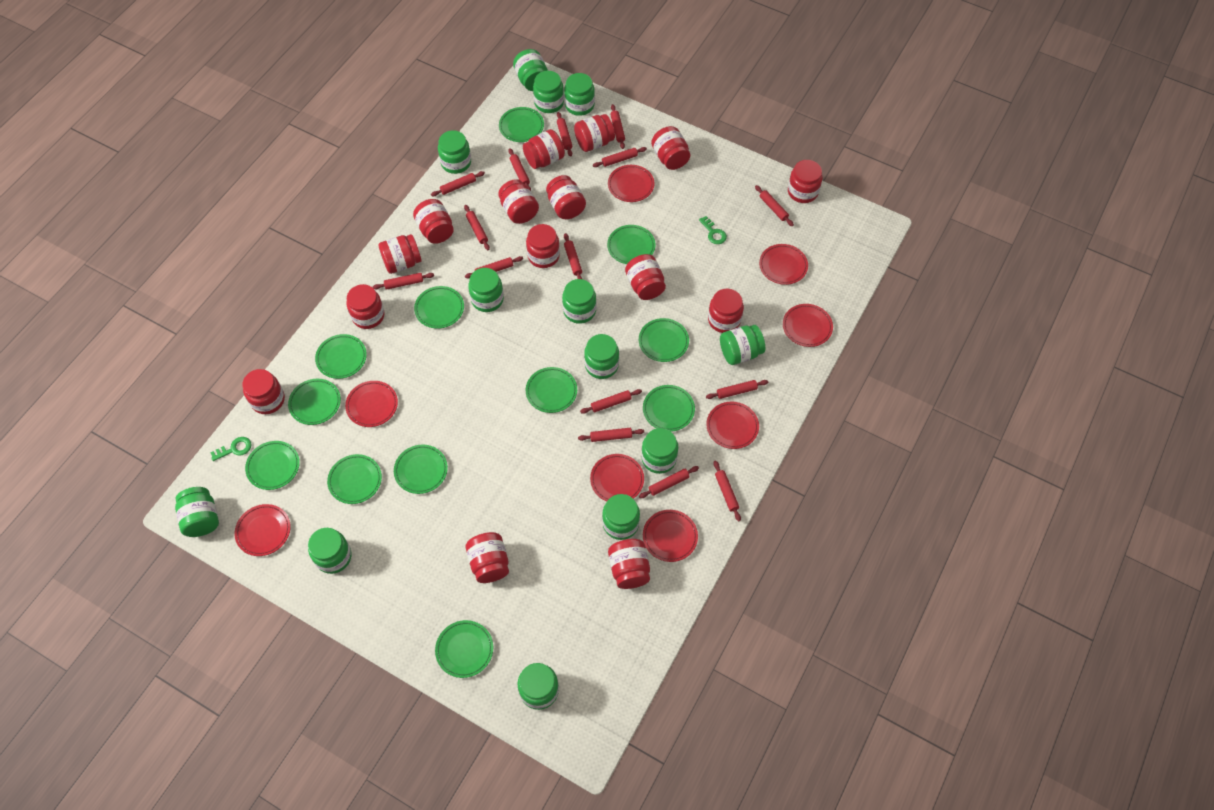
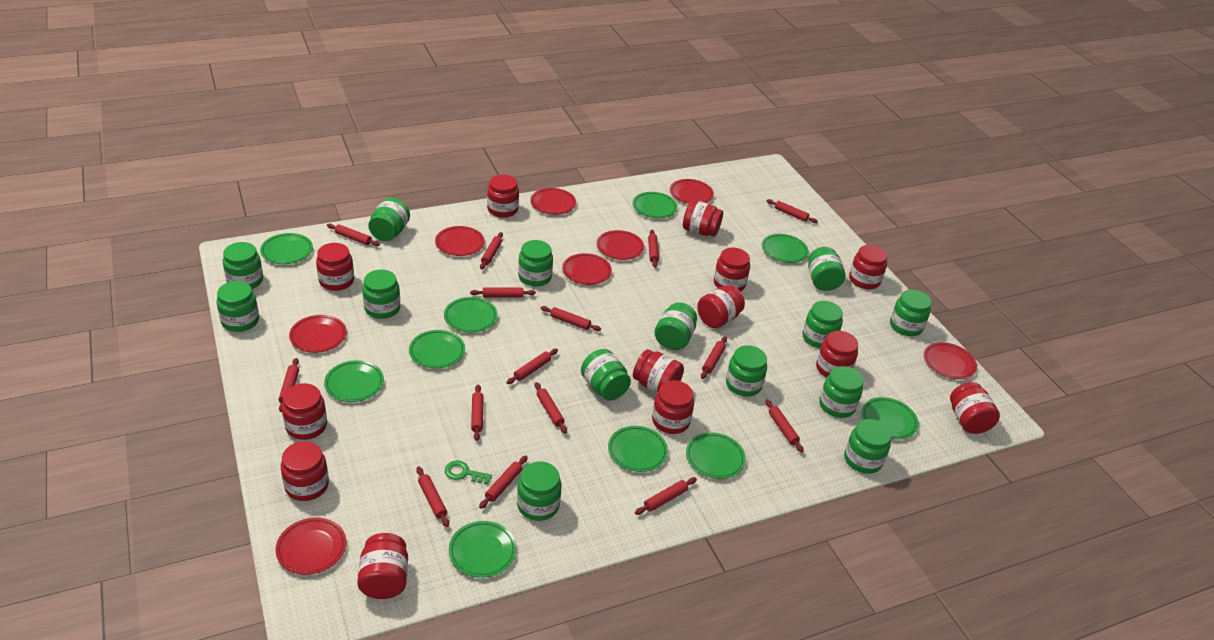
green jar: [175,487,219,537] [308,528,352,574] [438,130,471,174] [468,268,504,312] [513,49,548,91] [517,663,559,710] [533,71,564,113] [562,279,596,324] [564,73,595,116] [584,334,619,379] [602,494,640,540] [641,428,678,474] [720,325,765,365] = 13 -> [216,281,259,332] [223,242,263,289] [362,270,400,319] [368,198,410,241] [517,462,561,521] [518,240,553,287] [581,349,631,400] [655,302,697,350] [726,345,767,397] [802,301,843,348] [808,247,845,291] [819,366,863,418] [844,419,891,474] [890,290,931,336] = 14
green key: [210,437,252,461] [699,216,727,244] = 2 -> [445,460,492,484] = 1
green plate: [245,441,300,490] [288,379,341,425] [315,334,367,379] [327,454,382,504] [394,445,448,494] [414,286,464,329] [435,620,493,678] [499,107,544,142] [526,367,577,413] [607,225,655,264] [639,318,689,362] [643,385,695,432] = 12 -> [260,233,313,264] [324,360,384,402] [409,330,465,369] [444,297,498,333] [449,521,517,578] [608,426,668,472] [632,192,678,218] [686,433,746,479] [762,234,809,263] [862,397,919,439] = 10
red jar: [242,369,285,414] [347,284,384,329] [379,234,422,274] [413,199,454,244] [465,532,509,583] [498,179,539,224] [523,129,565,169] [526,224,560,268] [546,175,586,219] [574,114,615,152] [608,539,650,589] [625,254,666,300] [651,126,690,170] [708,288,744,333] [788,160,823,203] = 15 -> [281,441,329,501] [282,383,327,440] [316,243,354,291] [357,533,408,599] [487,175,519,218] [633,349,684,393] [652,380,694,434] [683,200,723,237] [697,285,745,328] [714,248,750,292] [816,331,858,378] [849,245,888,289] [950,382,1000,434] = 13

